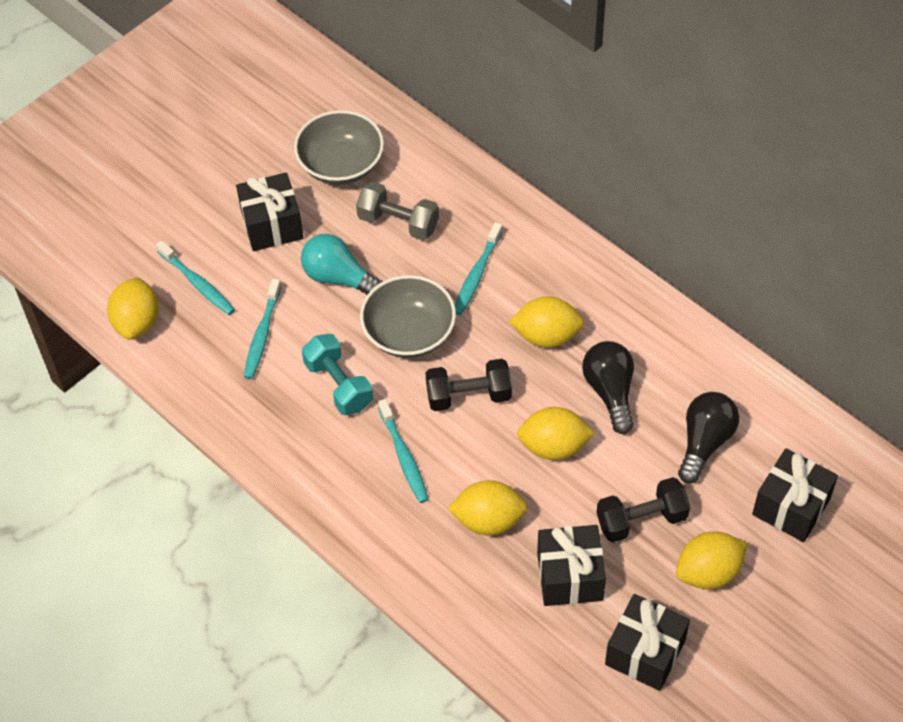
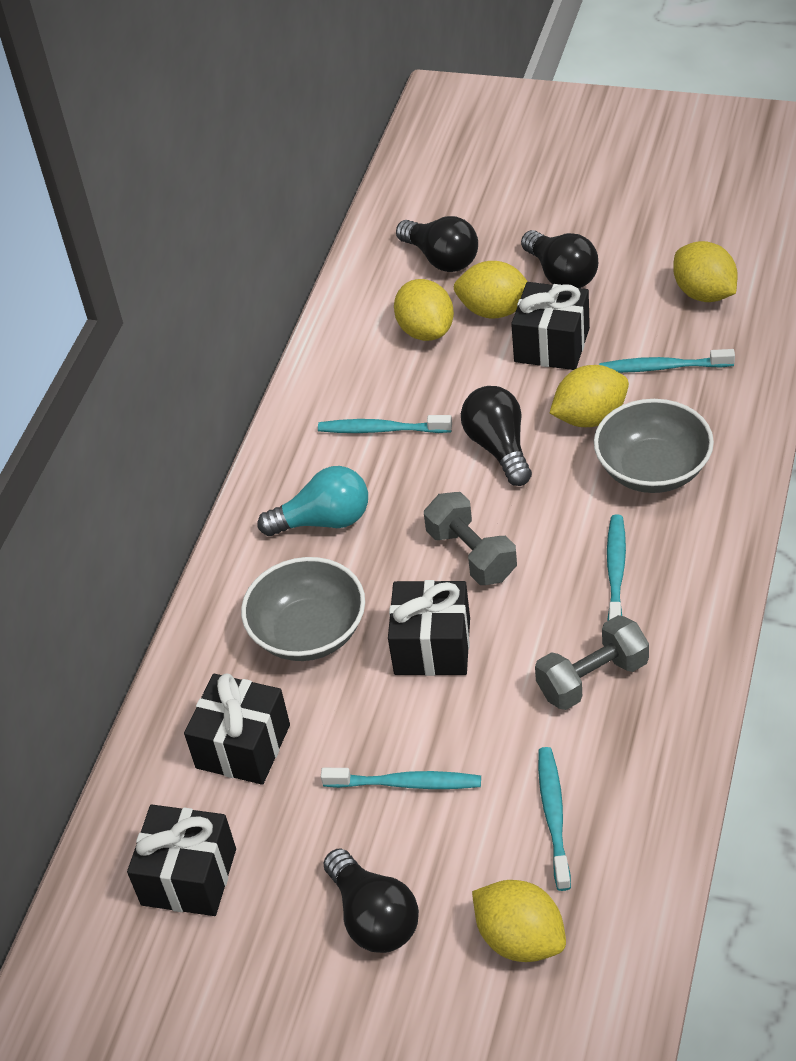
black dumbbell: [425,359,512,411] [597,477,690,542] = 2 -> none = 0
black light bulb: [582,341,634,434] [678,392,739,484] = 2 -> [324,849,419,953] [396,216,478,272] [461,386,532,486] [521,230,598,288] = 4
grey dumbbell: [356,182,439,240] = 1 -> [424,492,517,585] [535,615,649,710] = 2
turquoise dumbbell: [302,334,373,415] = 1 -> none = 0
turquoise toothbrush: [156,240,235,315] [244,279,282,379] [378,399,429,503] [455,222,503,315] = 4 -> [318,415,452,433] [321,768,481,789] [538,747,571,891] [599,349,735,373] [607,515,626,621] = 5

